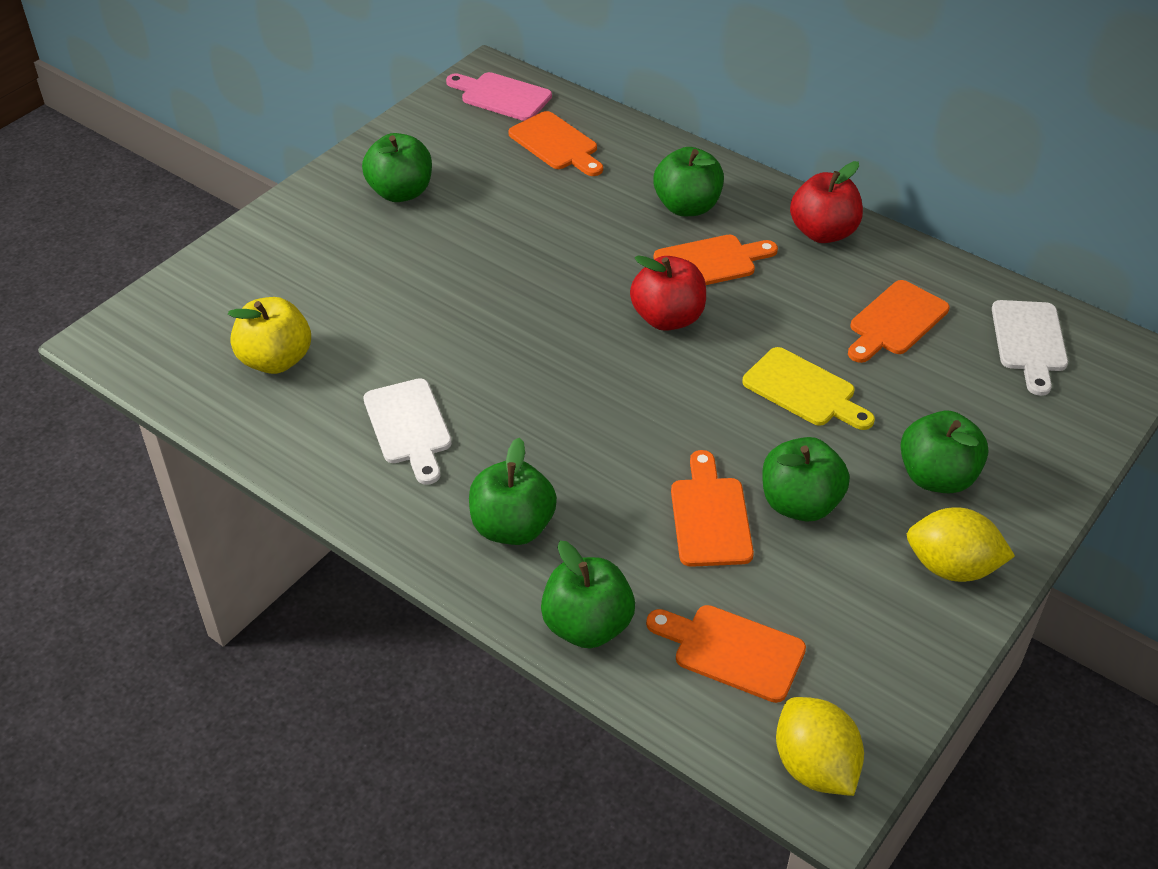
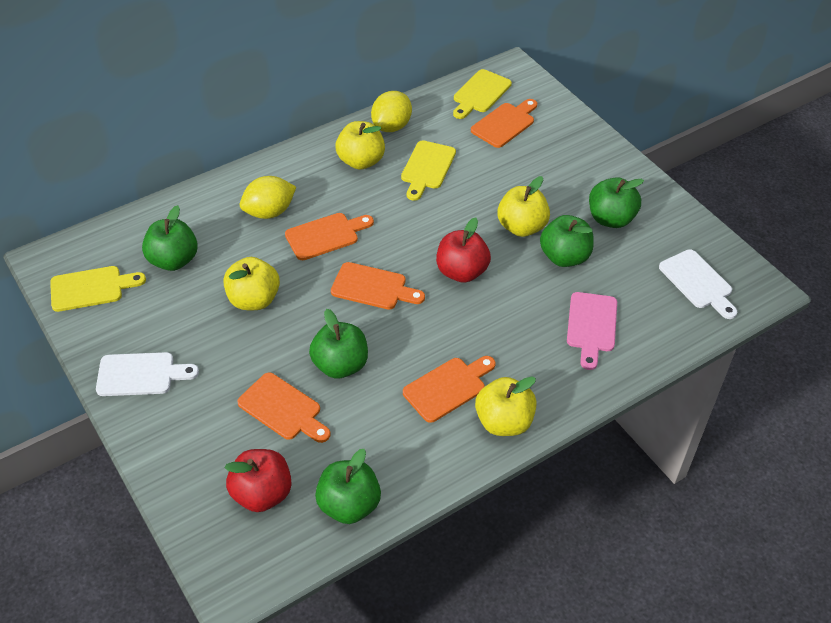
green apple: [362,133,432,202] [469,438,557,545] [541,541,635,648] [653,147,724,216] [762,437,850,521] [900,411,989,493] = 6 -> [142,205,198,271] [309,309,368,379] [315,449,381,524] [540,215,594,267] [589,177,644,228] = 5
yellow apple: [228,297,311,374] = 1 -> [223,257,280,310] [335,121,385,170] [475,377,537,436] [497,176,550,237] = 4
yellow cutting board: [742,347,875,430] = 1 -> [50,266,146,312] [401,140,456,201] [453,69,512,119] = 3

